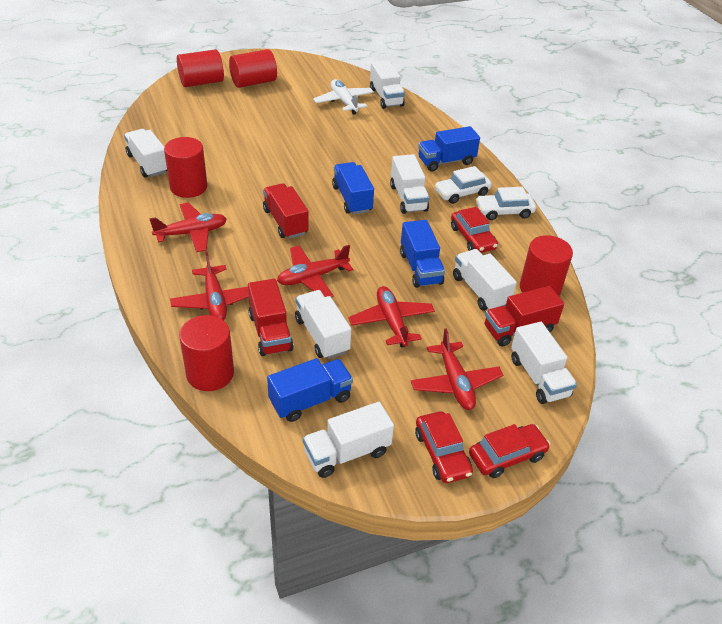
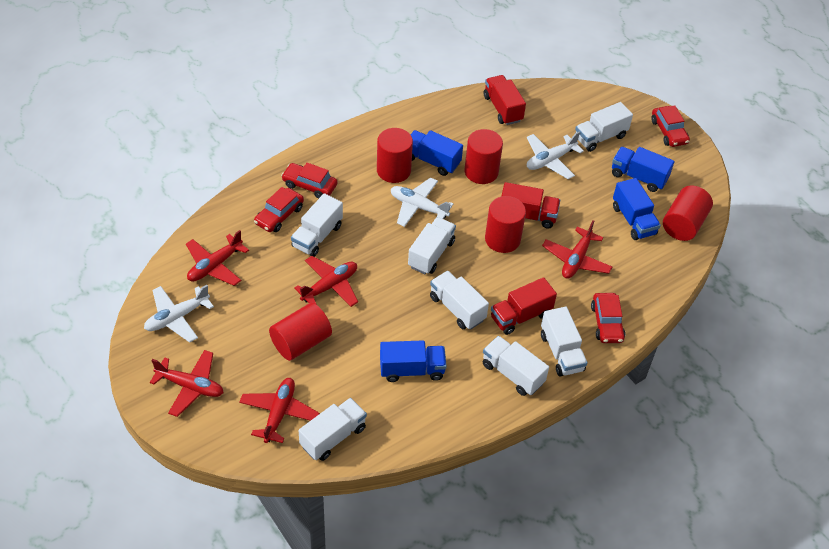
red car: [415,411,473,483] [451,207,498,253] [469,424,550,478] = 3 -> [254,187,304,232] [281,163,338,199] [591,293,625,343] [651,105,690,147] = 4
white car: [434,166,492,204] [476,187,536,220] = 2 -> none = 0
white plane: [313,79,374,115] = 1 -> [144,285,214,343] [391,177,453,227] [527,132,584,179] = 3

